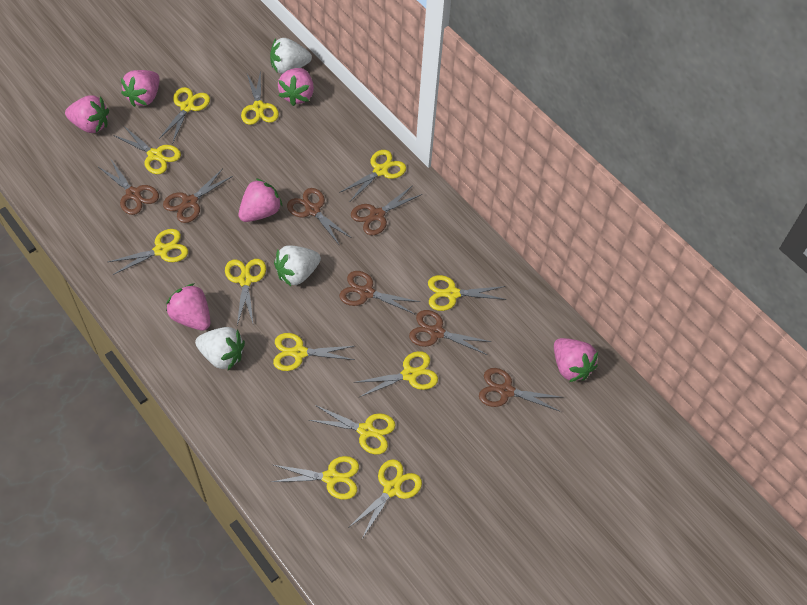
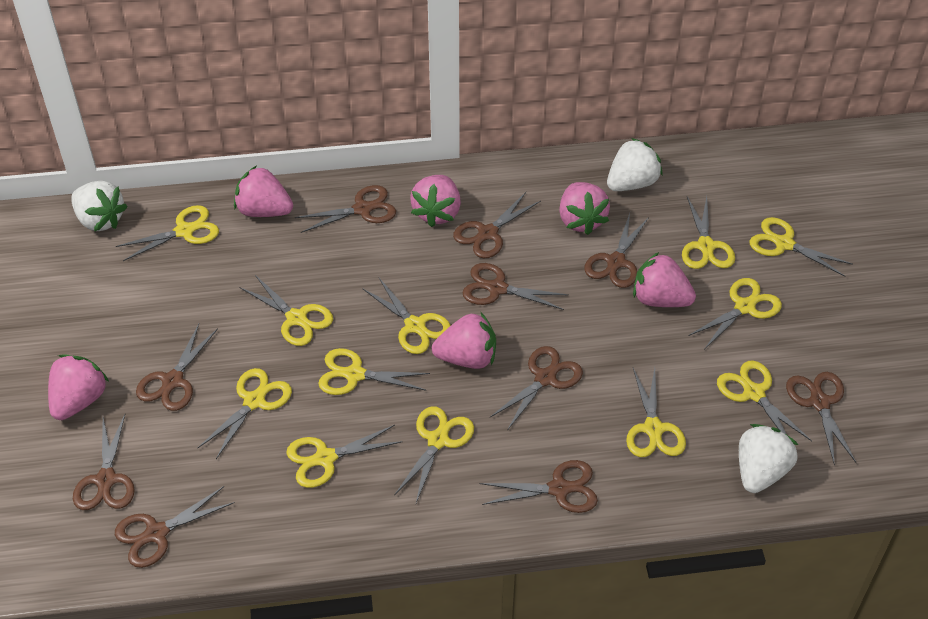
brown scissors: [99,158,159,215] [163,168,233,223] [287,188,351,246] [339,271,420,314] [351,185,422,235] [409,310,492,355] [479,368,563,412] = 7 -> [73,414,135,510] [115,486,235,568] [136,324,218,411] [295,185,396,233] [453,192,541,258] [462,263,569,310] [480,460,598,513] [490,346,583,430] [584,213,649,288] [786,372,857,465] = 10

